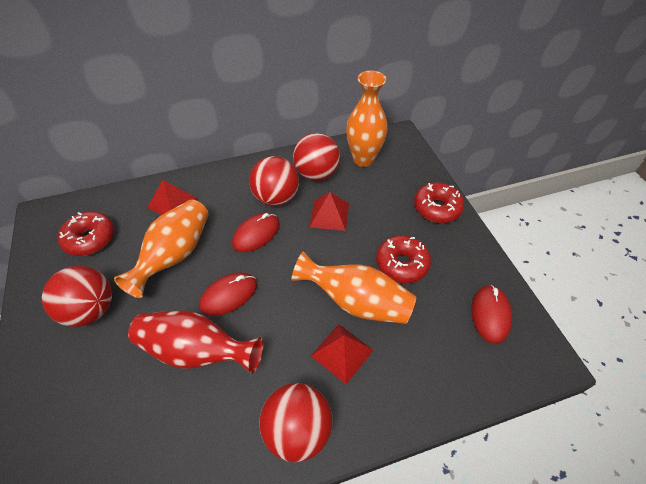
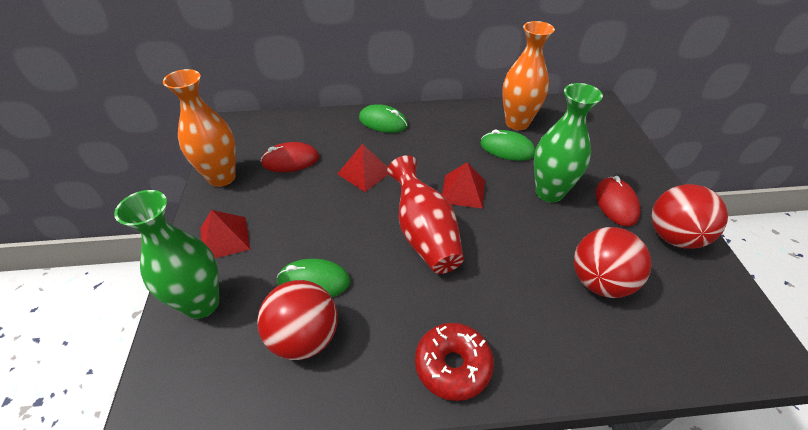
green mouse: none = 0 -> [277,259,350,297] [359,104,408,133] [480,130,535,161] = 3
green vase: none = 0 -> [114,190,219,319] [534,83,603,203] = 2
orange vase: [114,200,209,298] [292,251,417,324] [346,71,388,167] = 3 -> [163,69,236,187] [502,21,555,130] = 2
red ball: [42,266,112,327] [249,156,299,206] [259,383,332,462] [293,133,340,181] = 4 -> [257,280,338,360] [574,227,652,298] [652,184,728,249] = 3
red donut: [58,211,114,256] [376,235,431,283] [414,182,464,223] = 3 -> [415,323,494,401] = 1
red mouse: [199,273,257,316] [232,213,280,252] [471,285,512,344] = 3 -> [261,142,319,172] [596,176,640,226] = 2

